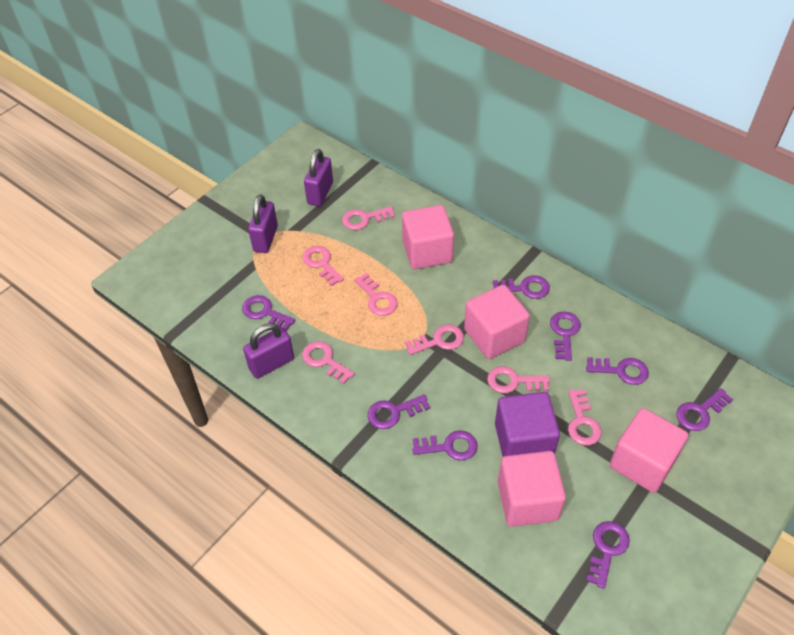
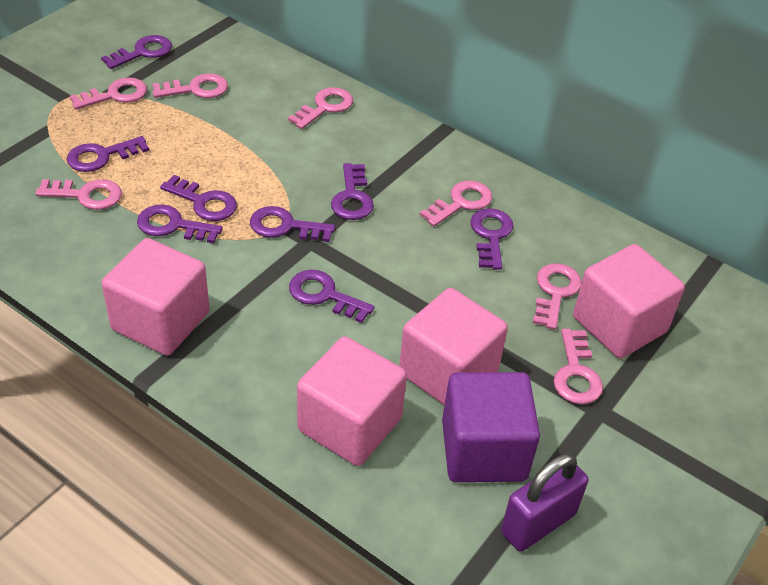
purple padlock: [243,323,294,379] [248,194,278,253] [304,149,333,206] = 3 -> [501,453,588,551] = 1

